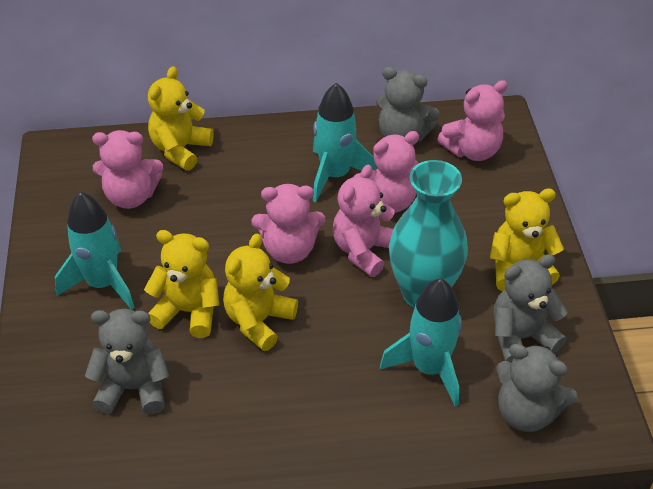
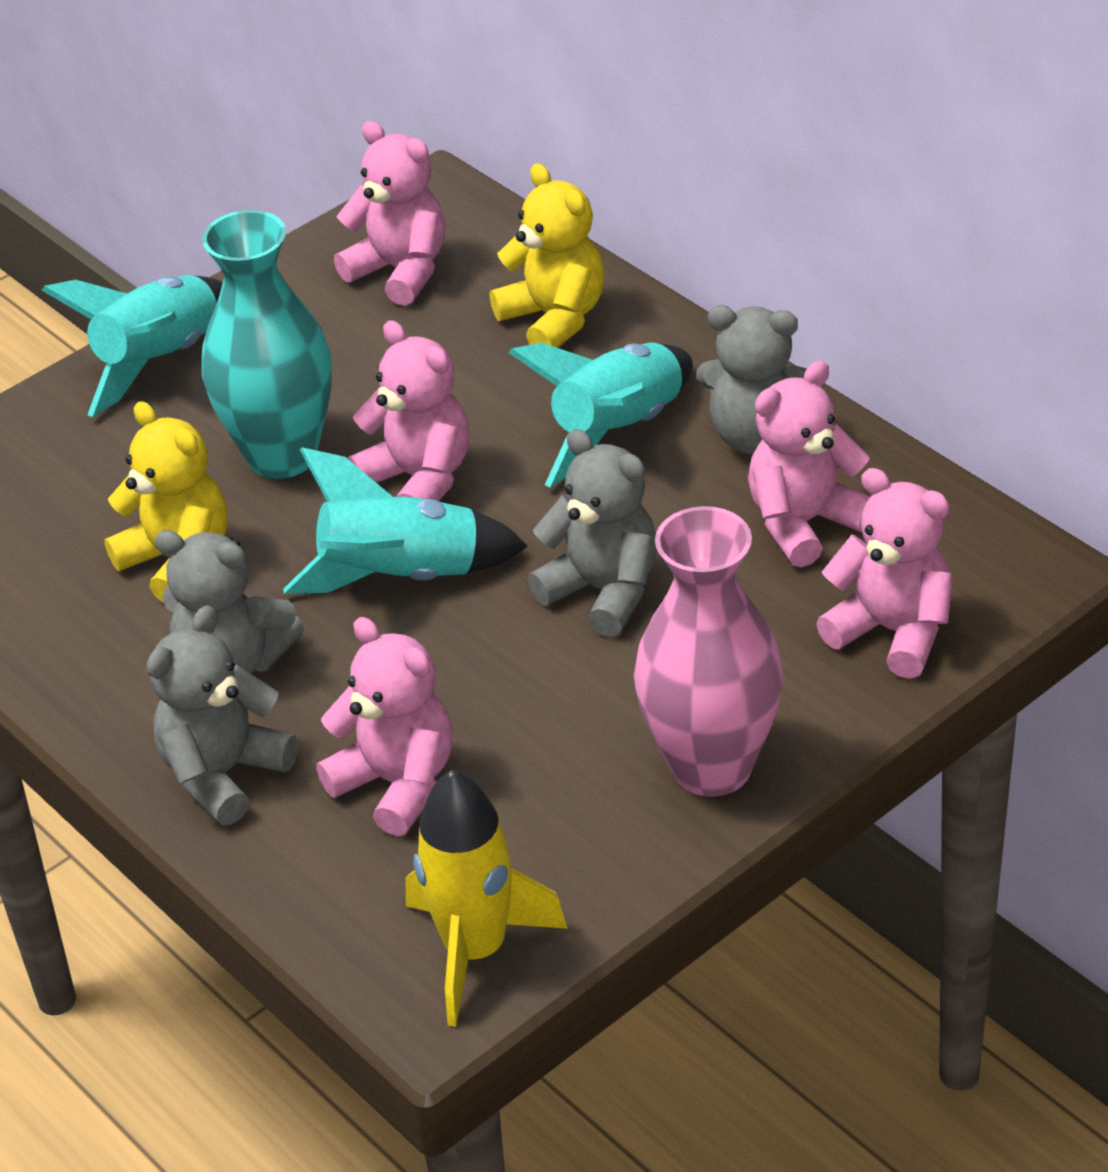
pink vase: none = 0 -> [634,506,784,797] = 1
yellow rocket: none = 0 -> [406,770,568,1027] = 1
yellow teddy bear: [144,230,219,338] [148,66,214,171] [223,234,298,351] [490,189,564,291] = 4 -> [104,401,227,603] [490,163,605,348] = 2

